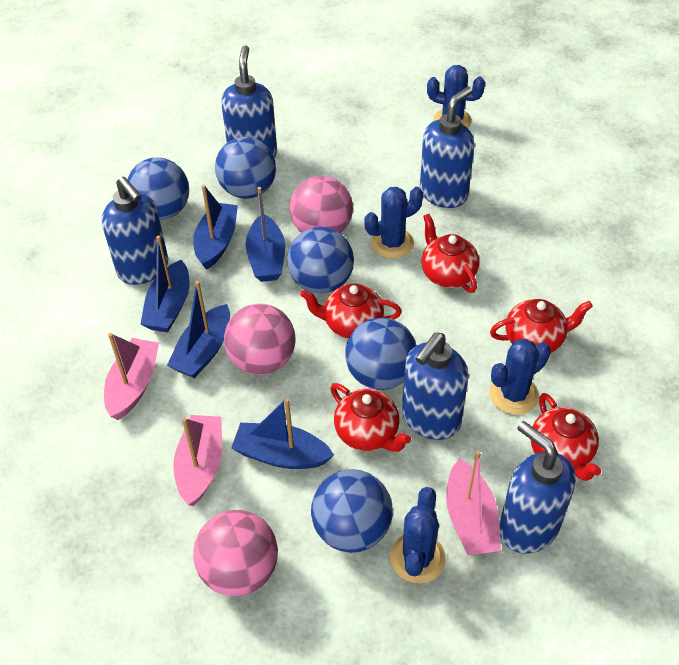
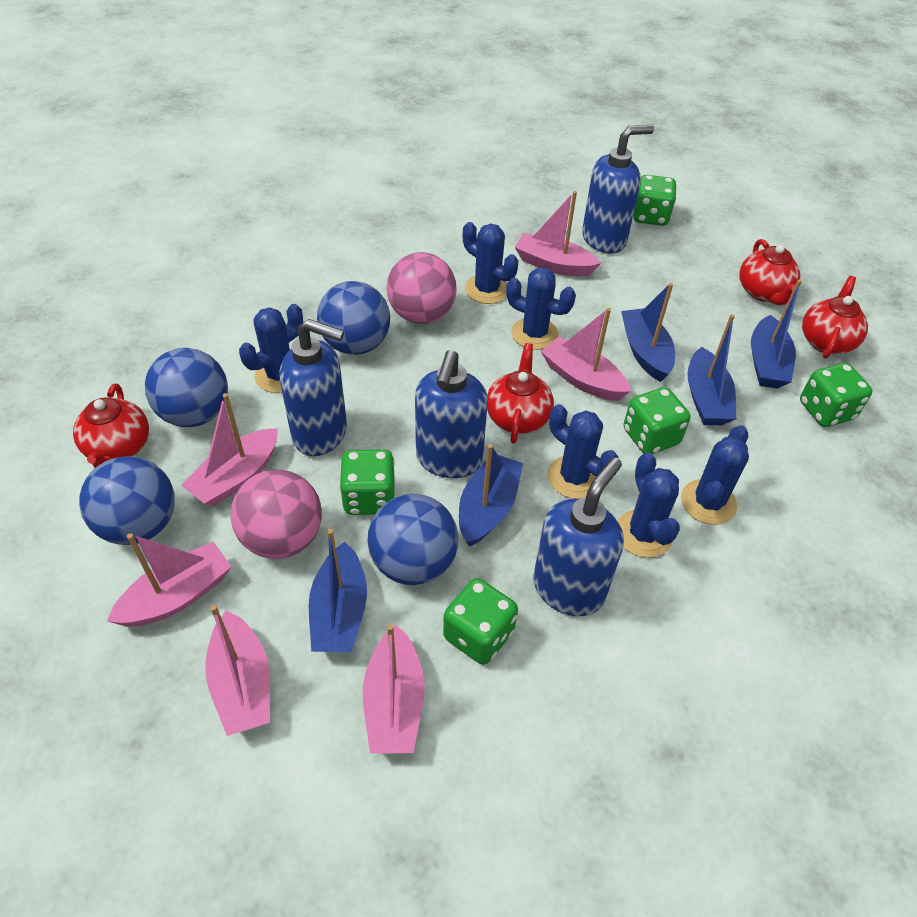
blue ball: [127,158,189,220] [215,137,276,199] [287,227,354,294] [311,469,393,553] [345,318,416,390] = 5 -> [79,456,175,545] [145,348,228,427] [317,281,390,355] [367,494,458,585] = 4
blue cactus: [364,187,423,259] [390,487,446,584] [427,65,485,128] [489,339,551,415] = 4 -> [239,304,303,393] [463,222,518,304] [506,267,576,350] [547,404,619,499] [617,453,680,558] [681,425,749,525] = 6
blue soap dispenser: [102,176,168,285] [221,45,277,157] [402,332,469,440] [420,86,475,208] [499,421,576,554] = 5 -> [280,319,347,456] [415,350,488,478] [533,457,624,616] [582,125,654,253] = 4
green dice: none = 0 -> [339,449,395,515] [443,578,518,665] [623,387,690,454] [633,175,677,226] [800,363,872,427] = 5
pink ball: [193,510,278,596] [224,304,295,375] [290,176,353,233] = 3 -> [231,470,322,559] [386,252,456,324] = 2
pink boat: [104,333,159,420] [173,415,222,506] [446,451,501,556] = 3 -> [107,533,232,627] [181,393,278,507] [205,605,270,736] [363,624,425,754] [515,191,601,277] [541,308,631,401] = 6
red teapot: [300,283,402,338] [330,383,411,452] [422,214,479,293] [490,299,593,353] [530,393,601,481] = 5 -> [73,384,149,468] [487,343,554,444] [739,239,800,305] [802,276,868,359] = 4

